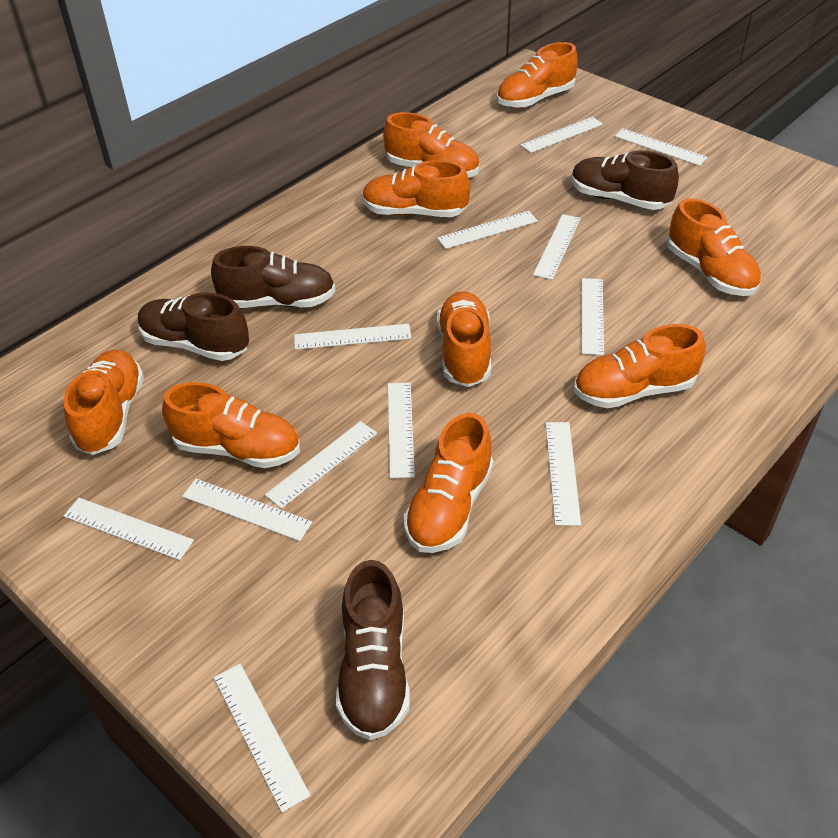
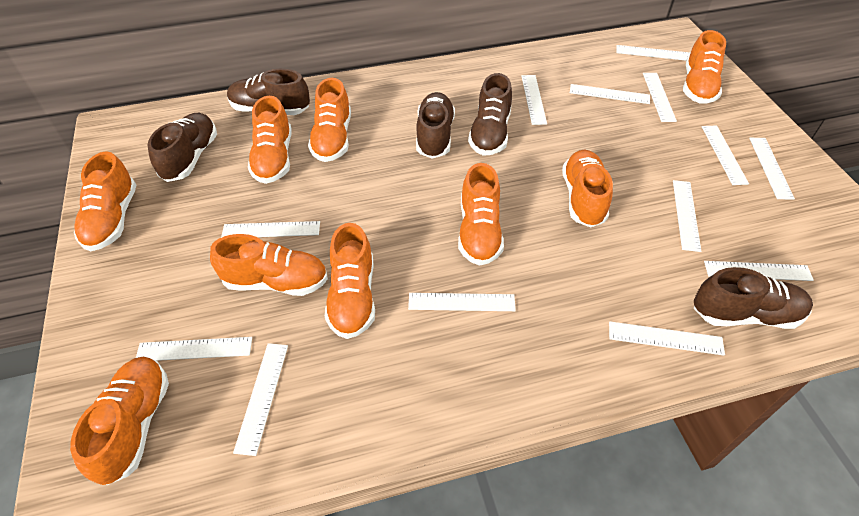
brown shoe: [138,293,249,361] [211,246,336,308] [336,560,410,740] [571,150,679,210] = 4 -> [148,113,217,182] [227,69,310,115] [416,92,455,159] [468,73,512,156] [694,267,813,329] = 5
white ruler: [64,498,194,560] [182,479,312,541] [214,664,311,813] [265,421,377,509] [294,324,412,350] [388,383,415,479] [437,211,538,249] [520,117,603,153] [533,214,581,280] [546,422,581,526] [582,278,604,356] [615,128,708,166] = 12 -> [136,337,252,361] [221,221,320,238] [233,343,288,456] [408,293,516,311] [521,75,547,125] [570,84,650,104] [609,321,725,356] [617,45,690,61] [643,73,677,122] [673,180,701,252] [702,125,749,185] [704,261,814,281] [749,138,795,200] = 13

